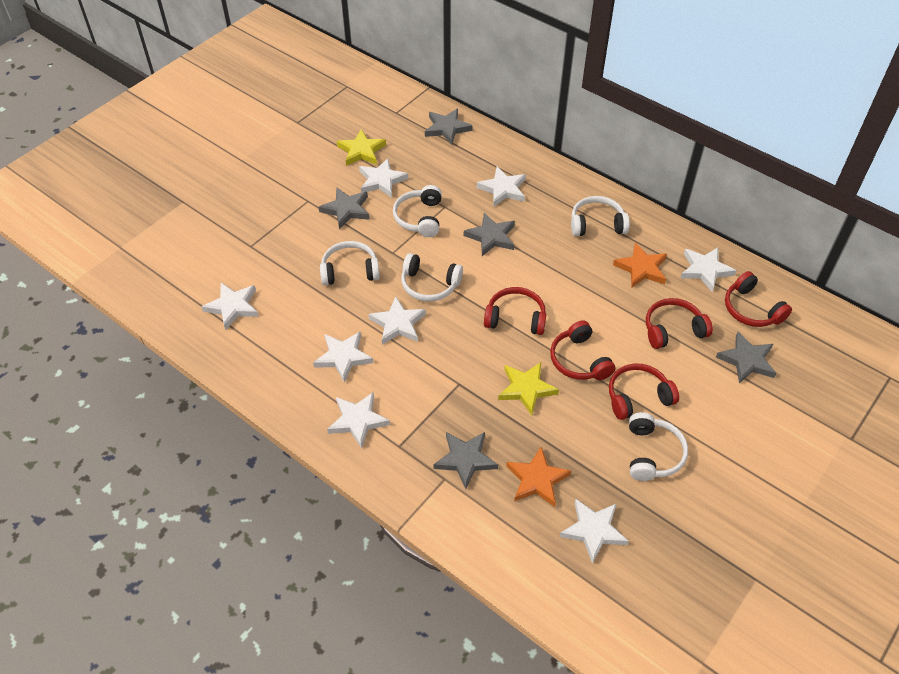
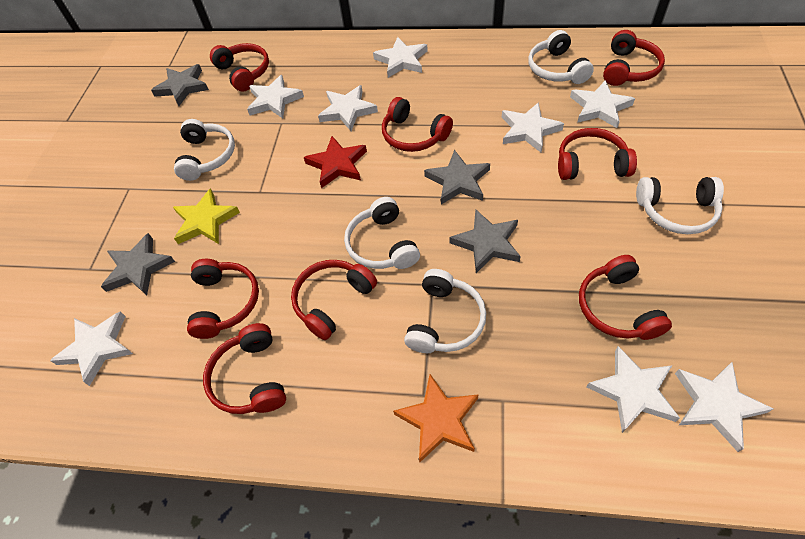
grey star: [319,188,370,229] [425,108,473,145] [434,432,498,489] [464,213,515,256] [716,332,777,384] = 5 -> [101,233,175,295] [151,64,209,106] [424,150,490,205] [449,209,521,273] = 4
orange star: [506,447,571,507] [613,243,667,288] = 2 -> [393,374,479,462] = 1
red headphones: [484,287,546,335] [550,320,615,380] [609,363,679,420] [646,298,713,349] [725,271,792,327] = 5 -> [187,259,259,339] [203,323,286,414] [210,43,269,92] [291,260,377,340] [382,97,453,152] [558,128,637,180] [579,255,672,340] [603,30,665,86] = 8
red star: none = 0 -> [304,136,367,188] = 1
yellow star: [337,129,386,166] [498,362,559,415] = 2 -> [173,188,240,244] = 1

